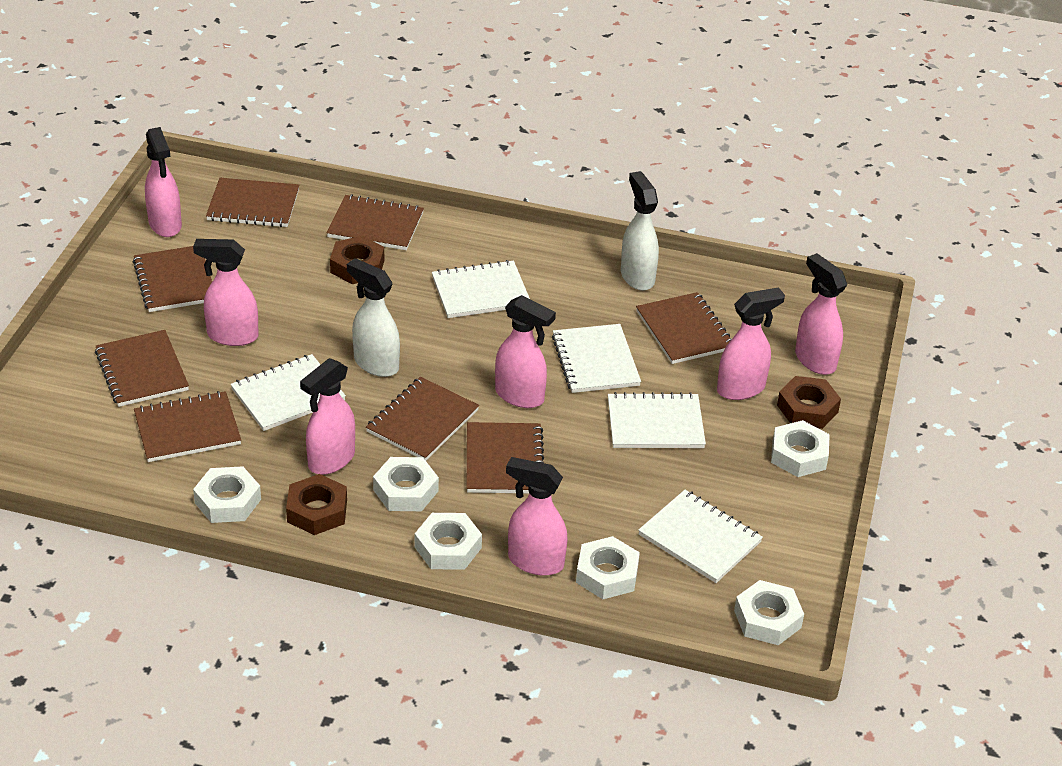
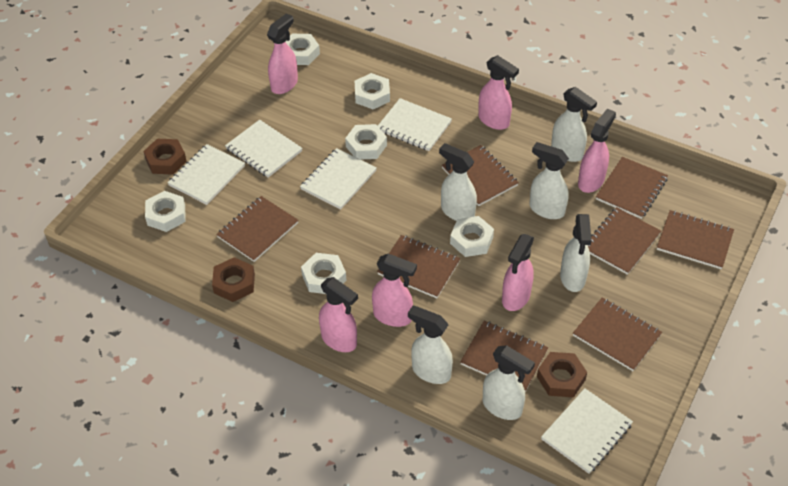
pink spray bottle: [145,127,182,237] [193,239,259,346] [300,358,355,475] [495,295,556,408] [506,457,568,576] [717,287,785,400] [795,253,847,375] = 7 -> [267,13,298,94] [319,277,358,352] [372,253,417,327] [478,55,519,130] [502,234,534,311] [578,109,616,193] = 6
white spray bottle: [347,258,400,377] [621,171,659,291] = 2 -> [408,306,453,384] [439,143,477,221] [483,345,535,420] [529,142,569,219] [551,87,597,162] [560,214,592,292] = 6

